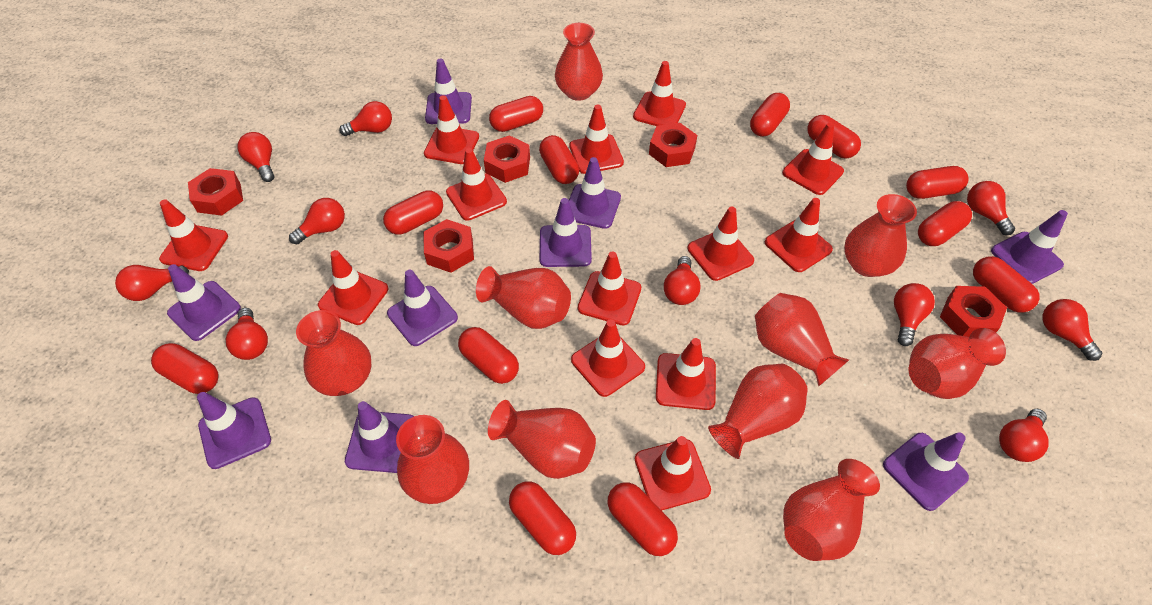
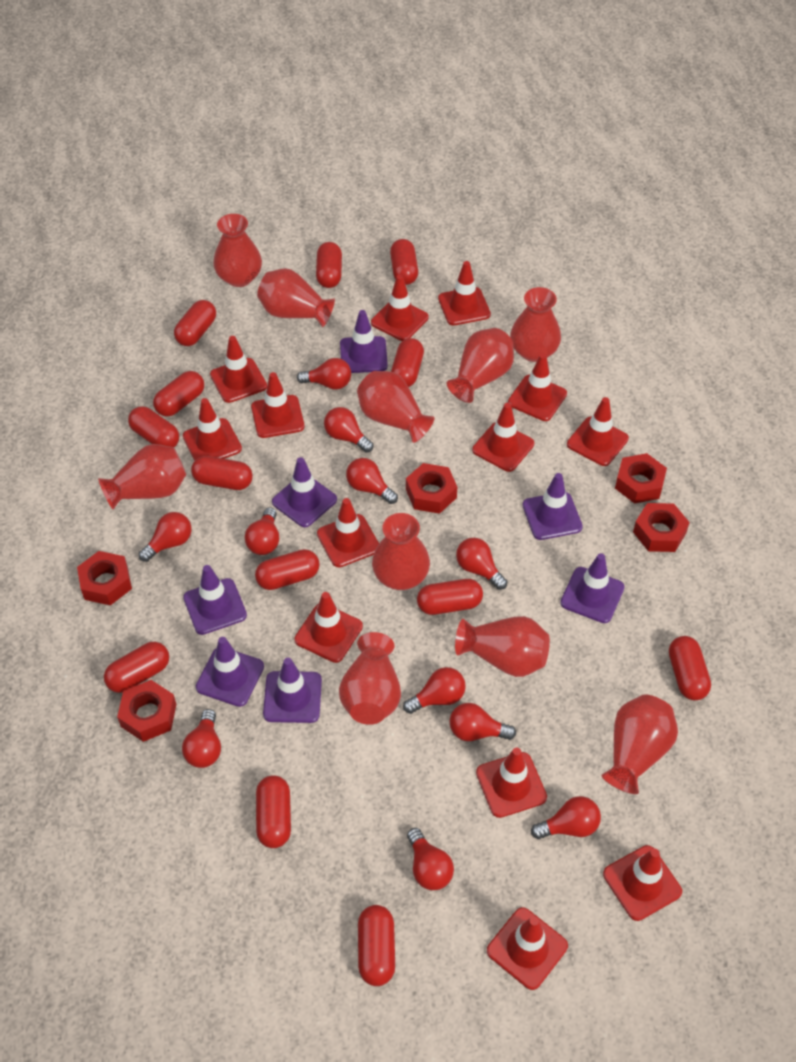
purple traffic cone: [167,264,241,341] [197,392,271,469] [345,401,414,473] [387,270,458,346] [425,58,472,124] [540,198,592,267] [569,157,621,229] [883,432,969,511] [991,210,1068,284] = 9 -> [183,565,247,635] [196,637,264,707] [263,658,322,723] [272,457,337,527] [340,310,388,373] [522,473,583,540] [560,553,625,623] = 7
red capsule: [151,343,218,394] [383,190,443,235] [458,327,519,384] [489,96,543,132] [509,481,576,555] [539,135,579,184] [608,482,678,556] [750,93,790,137] [807,115,861,159] [906,166,969,199] [918,201,972,246] [973,256,1040,313] = 12 -> [104,642,169,693] [128,406,179,447] [153,371,204,417] [174,300,216,346] [191,456,253,490] [255,549,320,590] [256,775,291,848] [316,242,342,288] [358,905,395,986] [390,239,418,285] [391,338,424,387] [417,579,483,615] [669,636,711,700] = 13
red light bulb: [115,265,189,301] [226,308,268,360] [238,132,274,182] [289,198,345,244] [339,101,392,136] [664,256,701,305] [894,283,935,346] [967,181,1015,235] [999,409,1049,462] [1042,299,1102,361] = 10 -> [139,512,192,562] [182,709,221,768] [245,507,279,555] [297,358,351,390] [324,407,373,453] [346,458,398,504] [403,667,466,714] [407,828,454,890] [450,703,516,741] [456,538,507,590] [531,796,601,839] = 11

